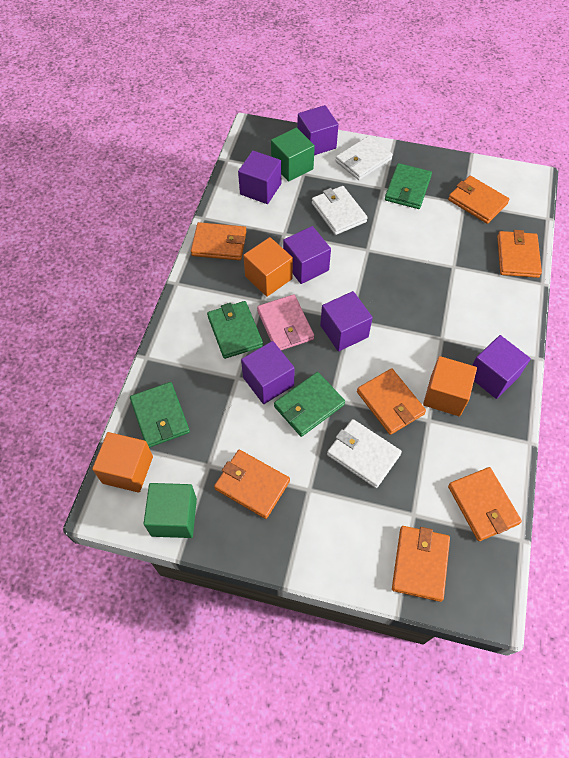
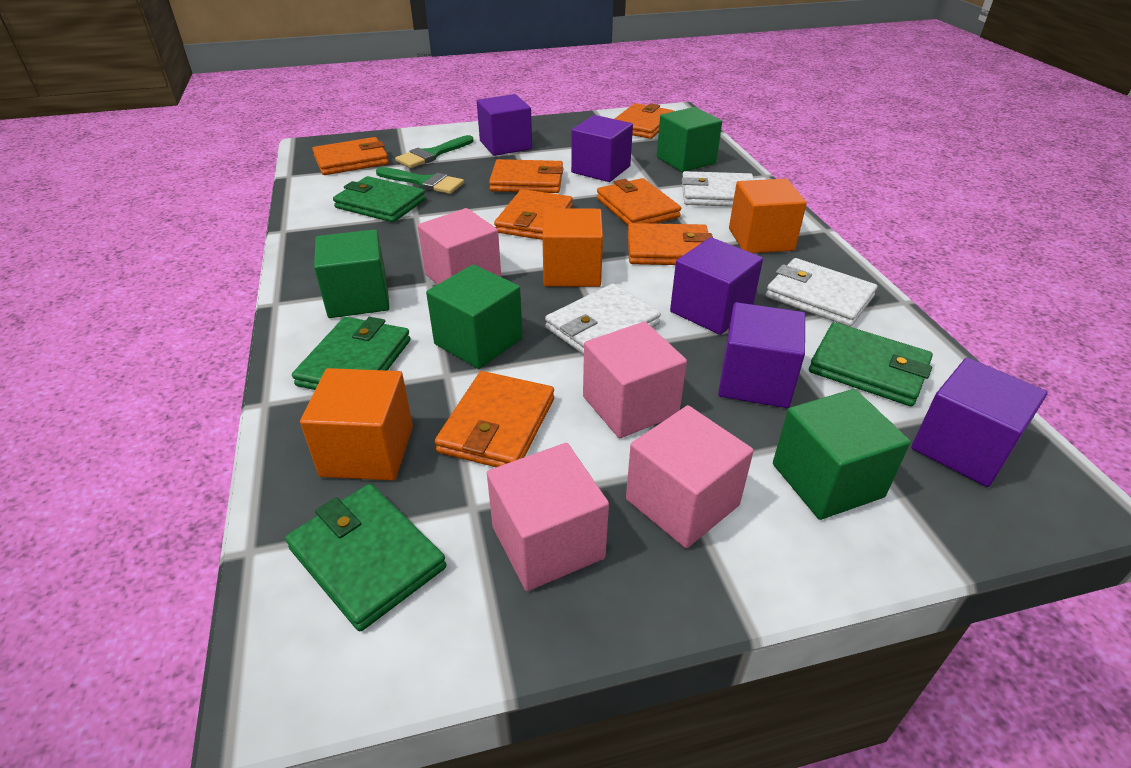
green brush: none = 0 -> [376,167,464,194] [395,135,474,168] = 2
green cube: [143,483,197,538] [271,128,315,182] = 2 -> [314,229,390,318] [426,264,523,369] [657,107,722,172] [773,389,911,520] = 4
pink cube: none = 0 -> [418,208,501,285] [487,443,609,591] [583,322,687,438] [626,405,754,548] = 4
pink wallet: [257,294,314,350] = 1 -> none = 0
purple cube: [238,151,281,204] [241,341,295,404] [283,226,331,284] [297,105,338,155] [320,291,373,351] [472,335,531,399] = 6 -> [477,94,532,156] [571,115,633,182] [670,237,763,335] [718,302,805,408] [911,358,1048,487] = 5

